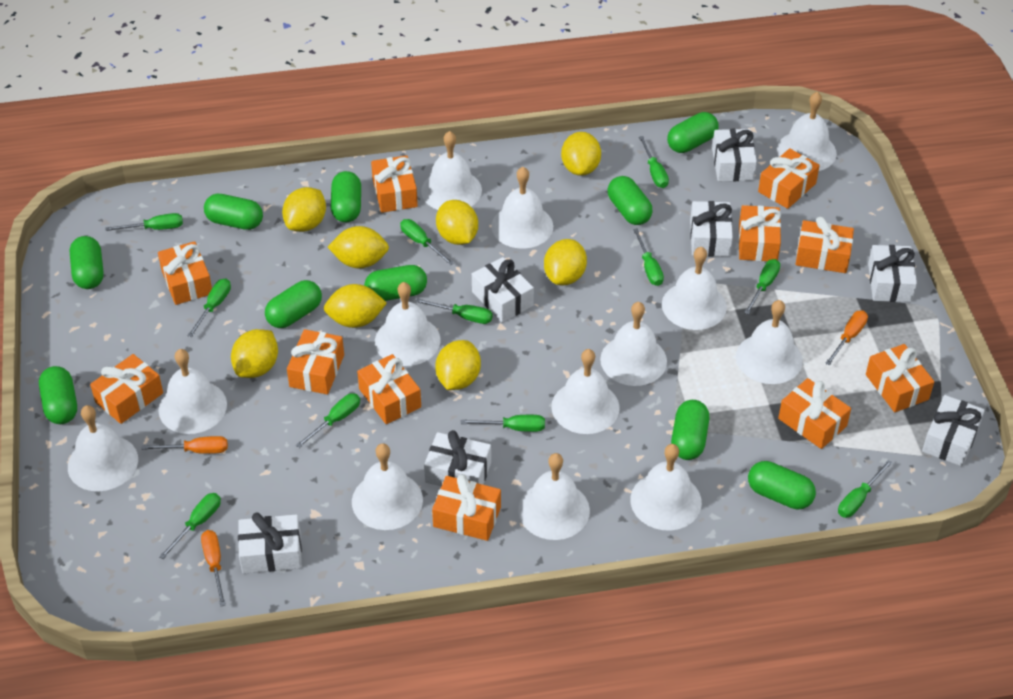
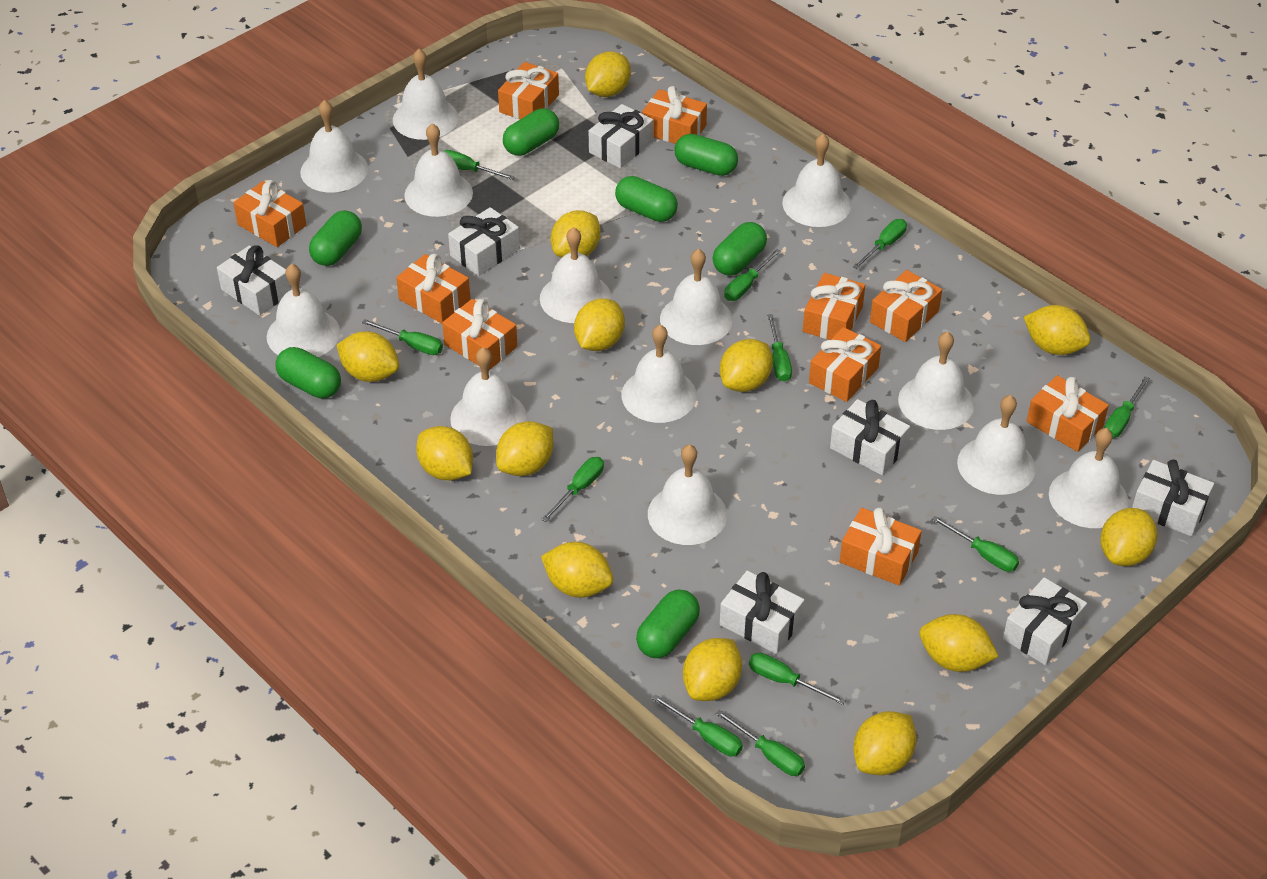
green capsule: [39,366,77,424] [70,236,104,289] [204,194,263,230] [265,280,322,328] [331,171,361,222] [364,265,427,301] [608,176,653,225] [667,112,719,153] [671,400,709,460] [748,461,816,510] = 10 -> [275,347,341,399] [309,210,362,266] [503,108,559,156] [615,176,678,222] [636,590,700,658] [674,134,738,176] [713,222,767,276] = 7
orange gift: [90,354,163,424] [158,241,212,305] [287,329,344,395] [357,354,421,424] [371,155,418,213] [432,474,501,541] [739,205,781,261] [758,148,820,209] [778,378,851,449] [796,217,854,273] [866,344,934,412] = 11 -> [233,180,306,247] [396,254,471,324] [442,299,518,370] [498,62,559,119] [642,86,707,144] [803,273,865,340] [809,327,881,402] [840,507,922,586] [870,270,942,342] [1027,375,1109,452] = 10
orange screwdriver: [141,436,228,454] [201,530,226,606] [825,311,868,366] = 3 -> none = 0
yellow lemon: [231,329,278,378] [282,187,326,232] [324,284,387,328] [328,226,389,268] [435,340,481,390] [436,200,478,245] [544,239,587,285] [561,132,601,176] = 8 -> [337,332,399,382] [416,426,473,481] [496,421,553,476] [541,542,613,598] [551,210,601,258] [574,299,625,351] [585,51,631,97] [683,638,742,701] [720,339,773,392] [853,711,917,775] [919,614,999,672] [1024,305,1091,355] [1100,508,1157,566] = 13

